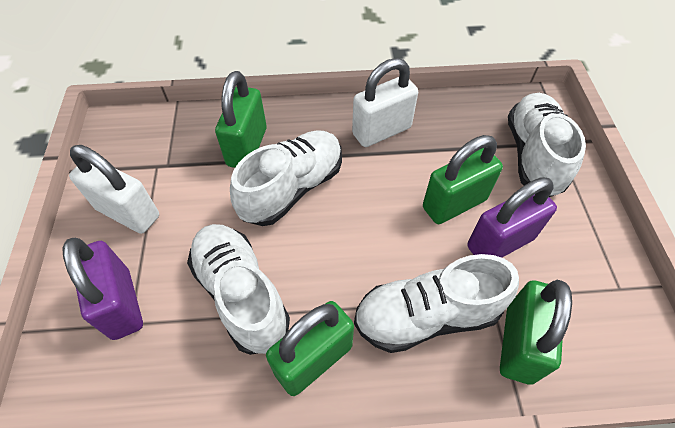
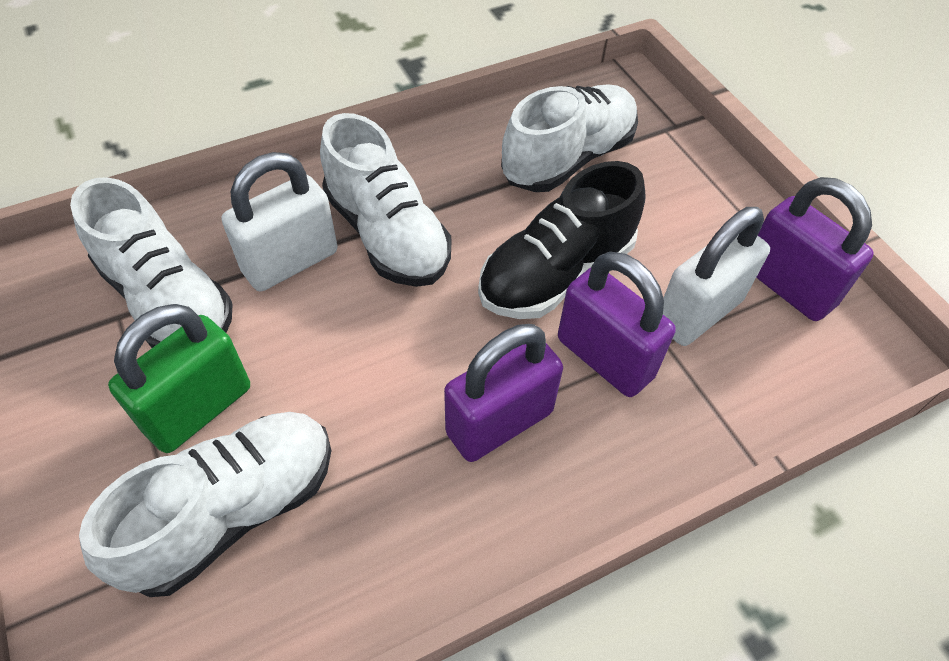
black shoe: none = 0 -> [478,161,646,319] = 1
green padlock: [215,71,267,168] [266,301,354,396] [423,135,503,224] [500,280,572,385] = 4 -> [108,304,250,453] = 1
purple padlock: [62,238,143,340] [467,177,557,258] = 2 -> [444,324,563,462] [558,252,676,397] [756,177,874,321] = 3

